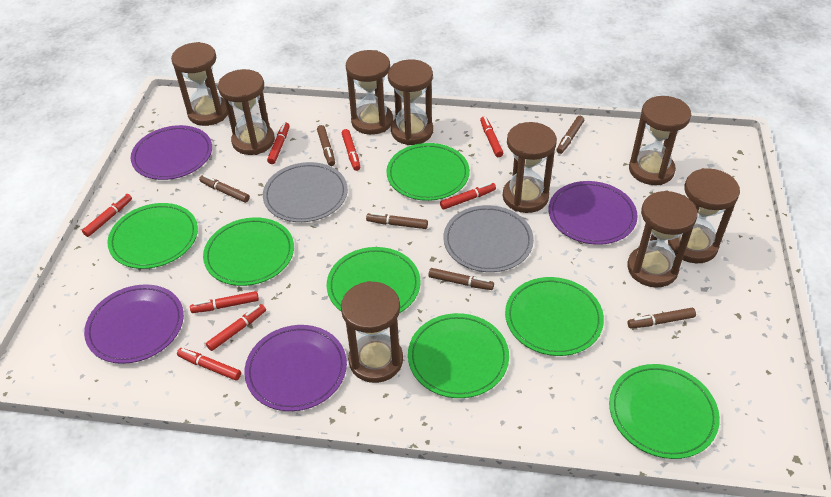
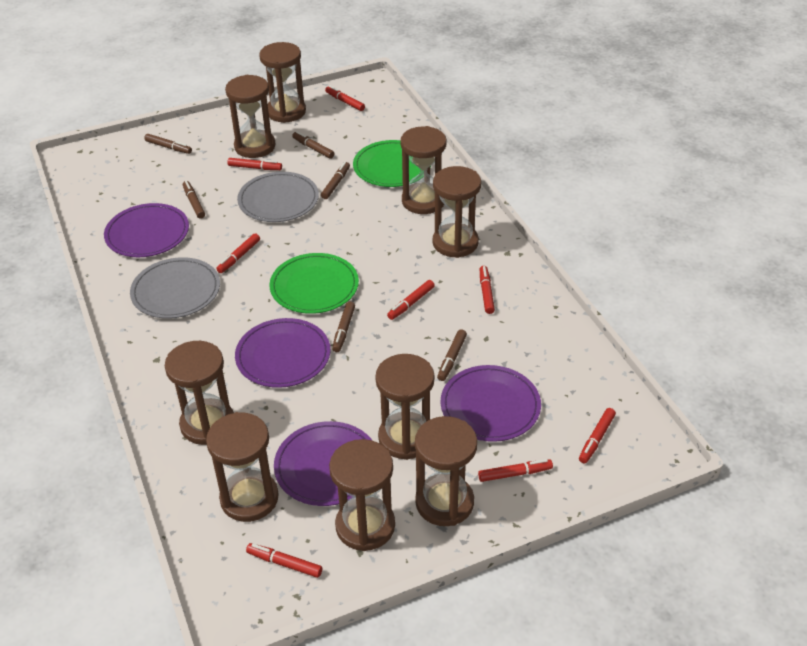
green plate: [107,203,198,269] [203,217,294,286] [327,247,421,313] [386,143,470,201] [408,313,509,398] [505,277,604,356] [609,364,720,459] = 7 -> [269,253,359,314] [353,140,431,187] = 2

